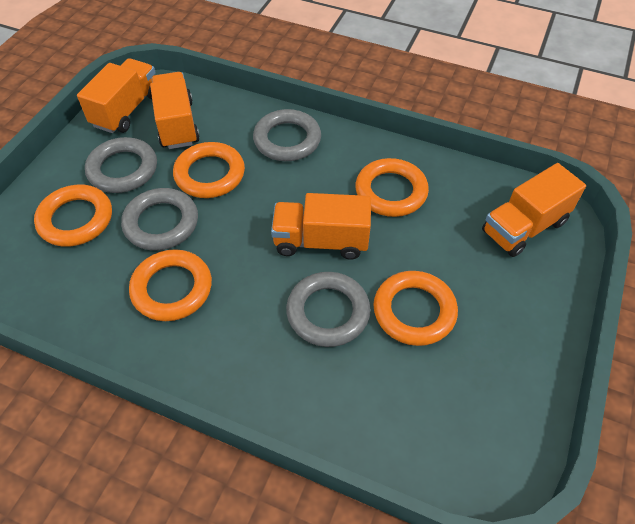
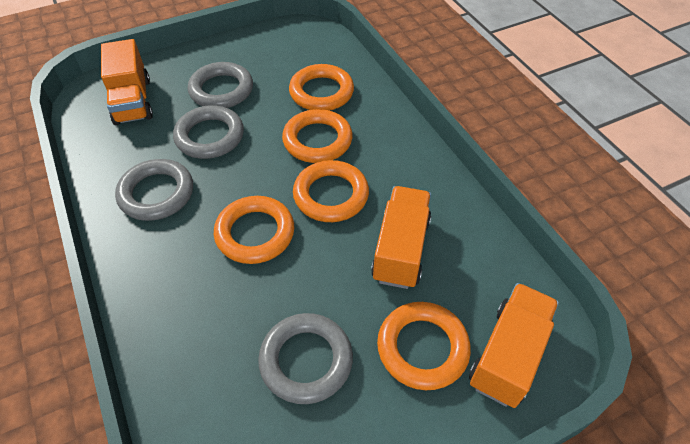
orange truck: [77,58,156,133] [150,72,200,149] [271,193,371,260] [482,163,586,257] = 4 -> [101,39,153,125] [371,186,431,289] [469,283,559,408] = 3

